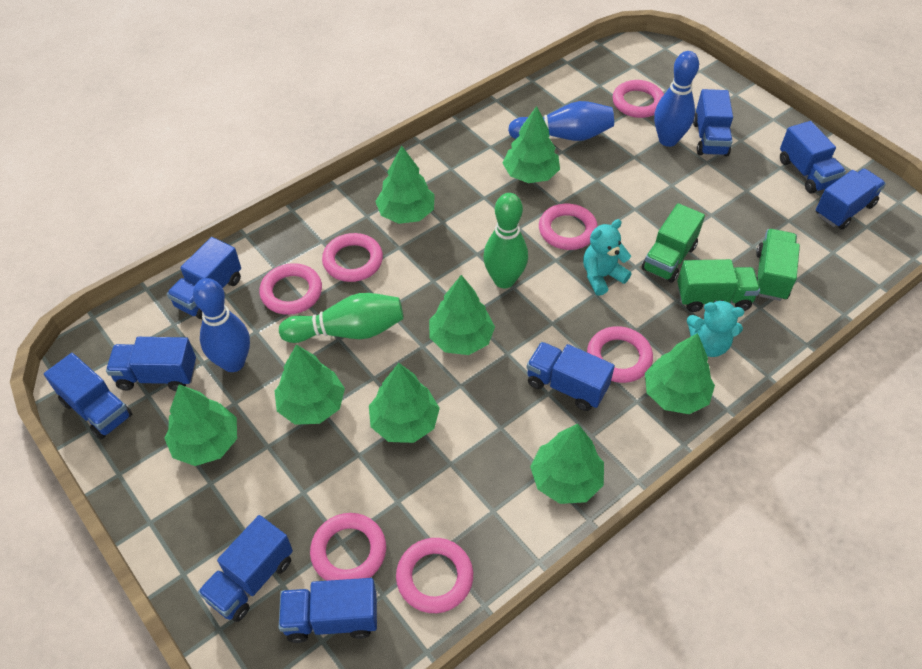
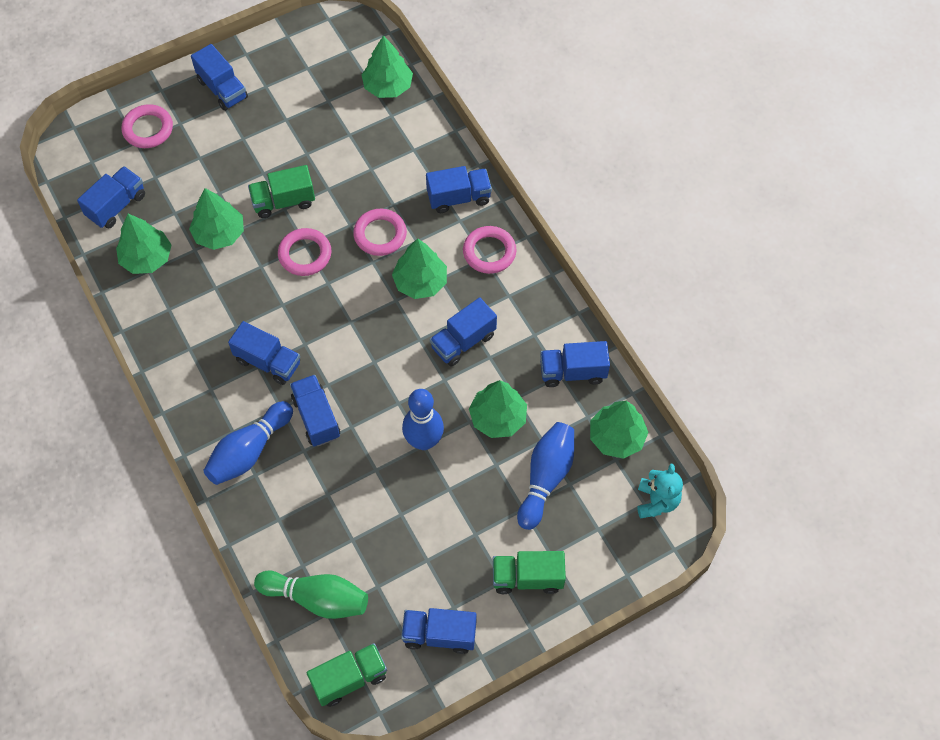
blue truck: [44,353,132,439] [106,337,196,391] [167,237,241,319] [198,515,293,622] [279,578,377,643] [527,342,615,411] [693,89,733,157] [780,121,846,194] [816,168,886,230] = 9 -> [77,166,145,228] [191,44,248,111] [228,321,300,385] [290,375,340,446] [401,608,477,654] [426,166,492,213] [430,297,497,366] [540,341,610,387] = 8
green bowling pin: [279,293,403,343] [483,193,528,288] = 2 -> [254,570,368,619] = 1
green tree: [164,384,237,466] [275,344,345,425] [369,363,440,443] [375,146,435,224] [429,275,495,355] [503,106,560,183] [530,424,604,504] [645,333,715,414] = 8 -> [116,214,172,274] [189,188,244,250] [361,35,413,98] [392,239,447,299] [469,380,527,438] [590,401,649,459] = 6
pink ring: [259,263,322,315] [310,513,386,581] [322,233,383,282] [396,538,473,613] [539,204,598,250] [587,326,653,383] [613,80,664,118] = 7 -> [121,104,173,148] [278,228,331,276] [353,209,407,256] [463,226,517,274] = 4
turquoise teddy bear: [583,219,632,296] [687,300,744,357] = 2 -> [637,464,683,518] = 1

